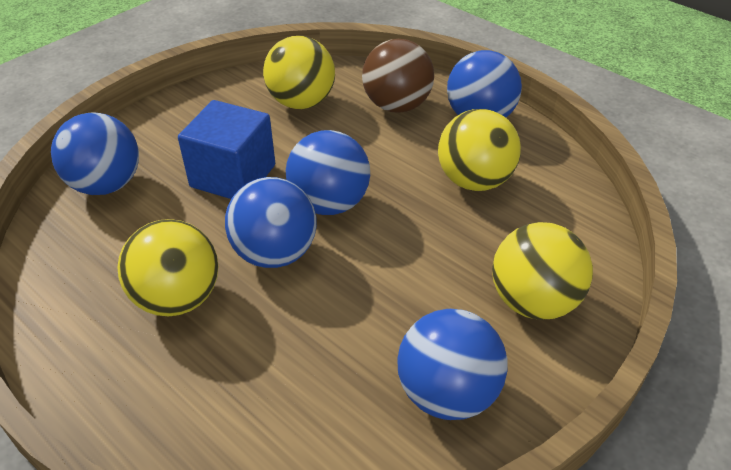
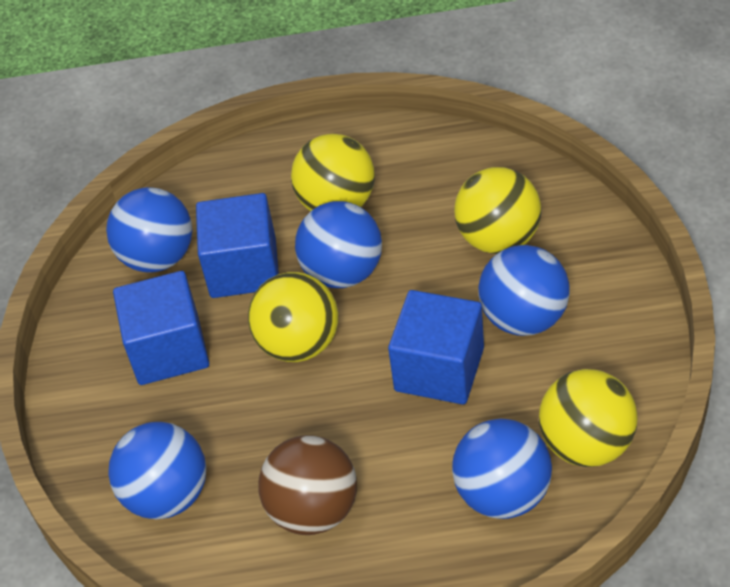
blue cube: [178,100,275,199] = 1 -> [113,271,209,385] [196,193,279,298] [388,290,484,405] = 3

